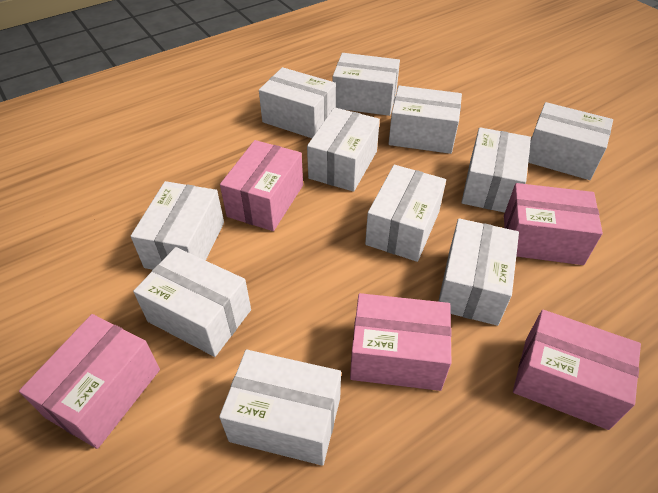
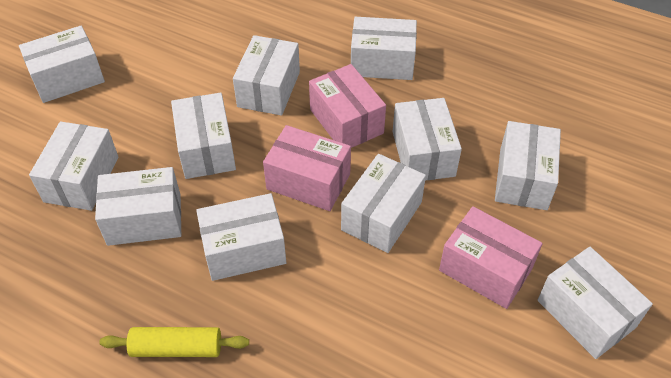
pink box: [19,314,160,449] [220,140,303,231] [350,293,452,391] [504,183,603,265] [513,310,641,430] = 5 -> [263,125,351,211] [309,64,386,148] [439,206,543,309] = 3
yellow rolling pin: none = 0 -> [99,327,249,357] = 1

